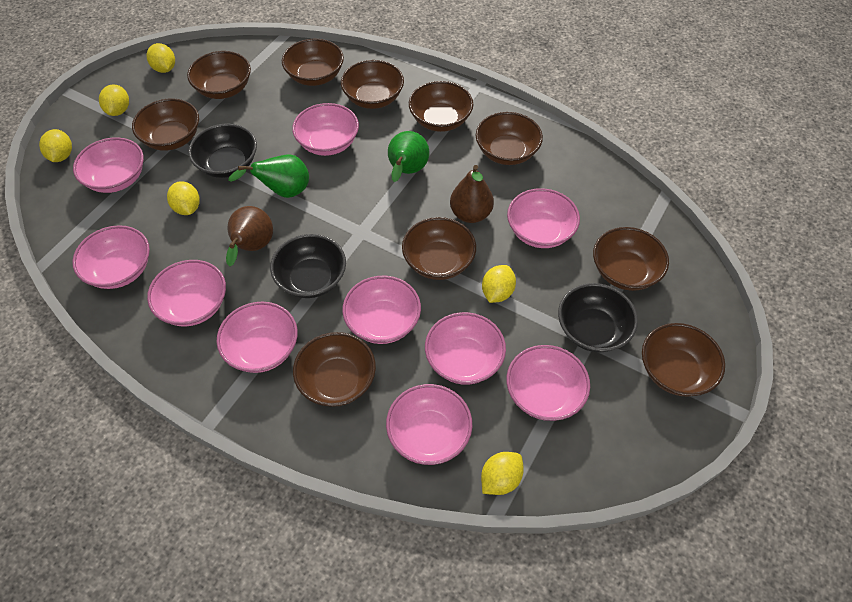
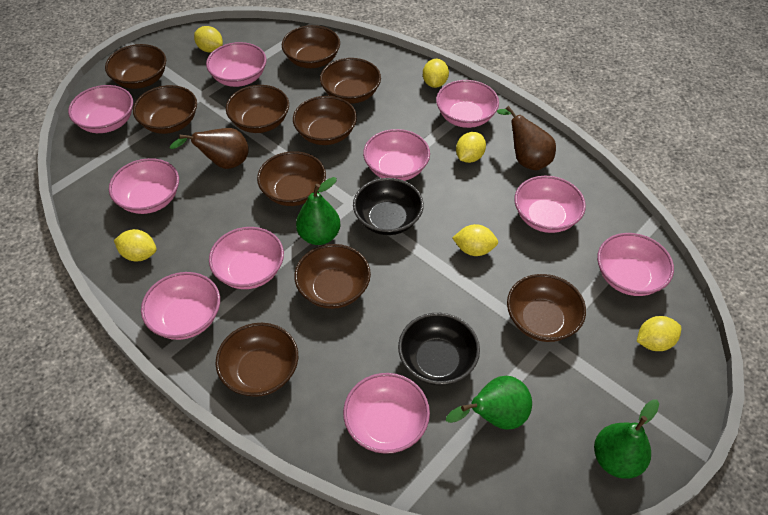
black bowl: [188,124,257,178] [270,234,346,298] [558,283,638,352] = 3 -> [353,178,424,235] [398,313,480,385] = 2
green pear: [228,154,309,198] [388,131,429,182] = 2 -> [296,177,340,245] [446,376,532,430] [594,400,659,479] = 3

